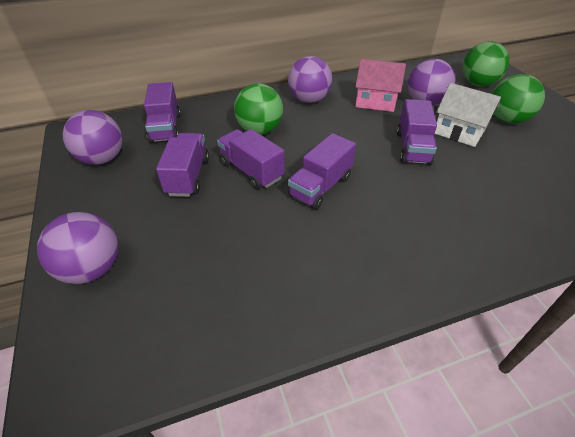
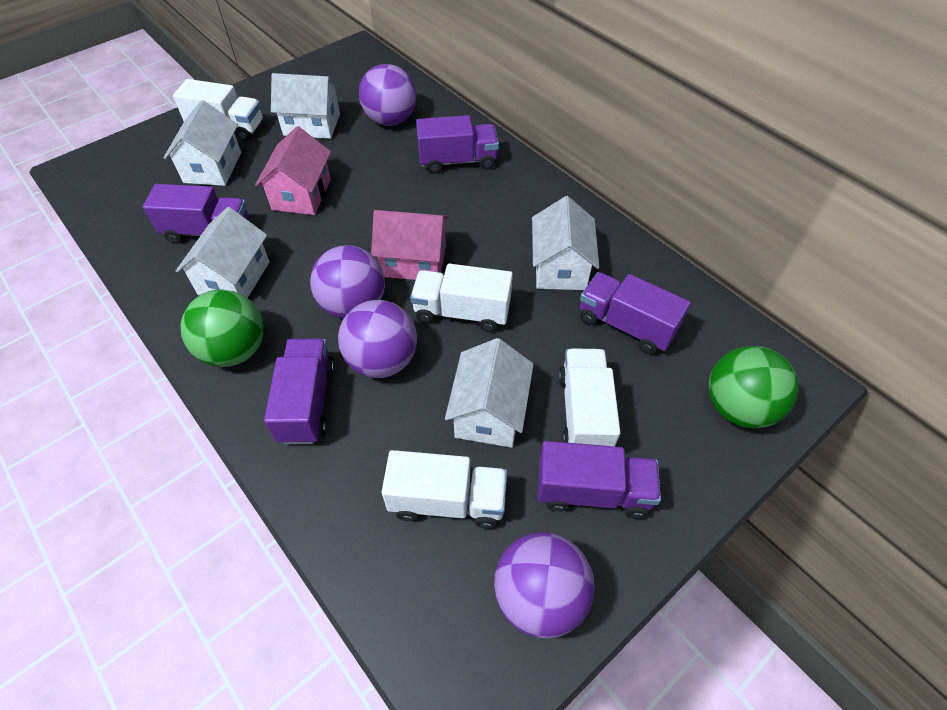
green ball: [234,83,283,134] [463,41,510,86] [492,74,545,124] = 3 -> [180,290,264,367] [709,346,799,428] = 2
pink house: [355,59,406,112] = 1 -> [255,126,331,215] [371,210,449,280] = 2
white house: [435,83,501,147] = 1 -> [163,100,241,186] [176,207,270,298] [271,73,340,139] [445,338,534,448] [532,196,599,290] = 5
white truck: none = 0 -> [173,79,263,141] [382,450,507,529] [410,264,513,332] [558,348,620,446] = 4

